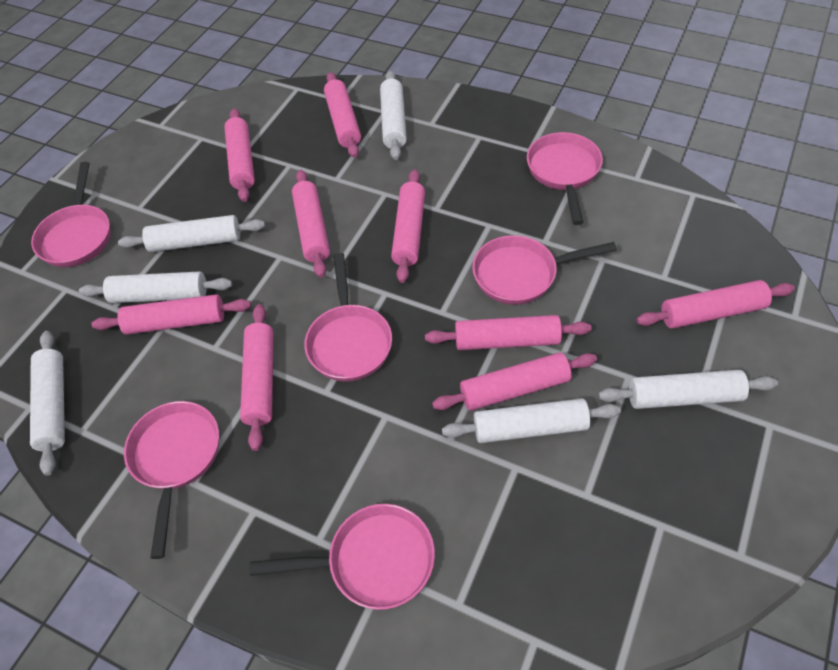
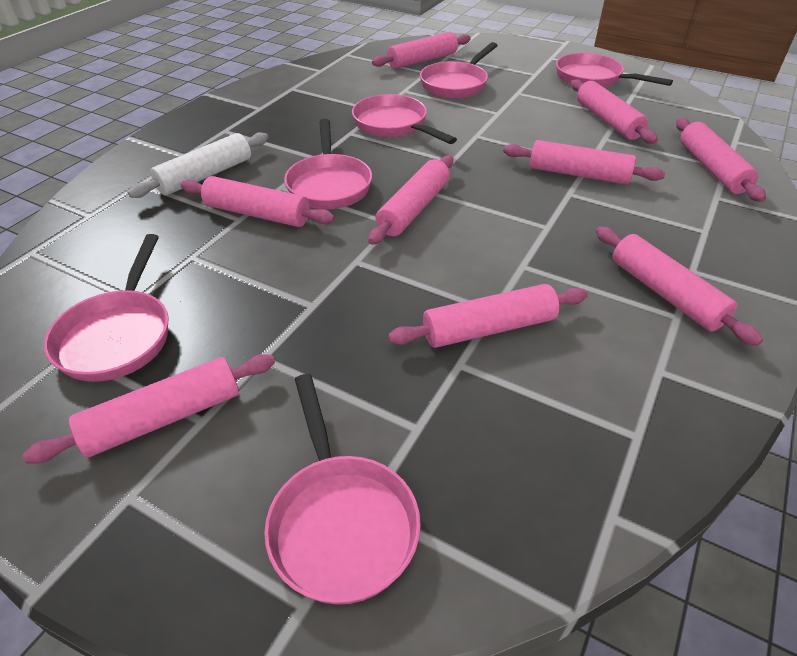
white rolling pin: [30,331,65,476] [79,272,232,303] [118,215,265,252] [380,71,407,160] [442,398,621,443] [598,370,778,409] = 6 -> [127,132,268,198] = 1

